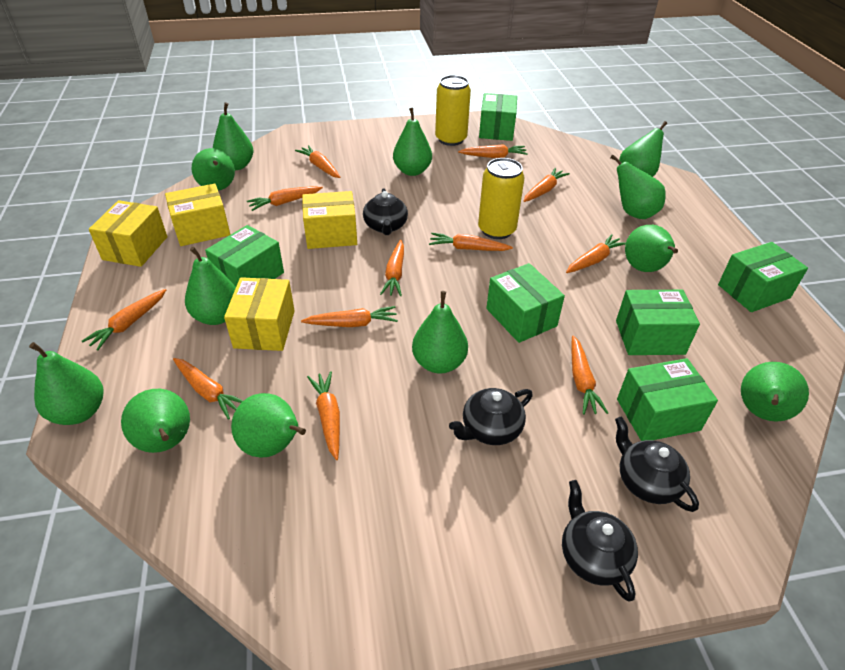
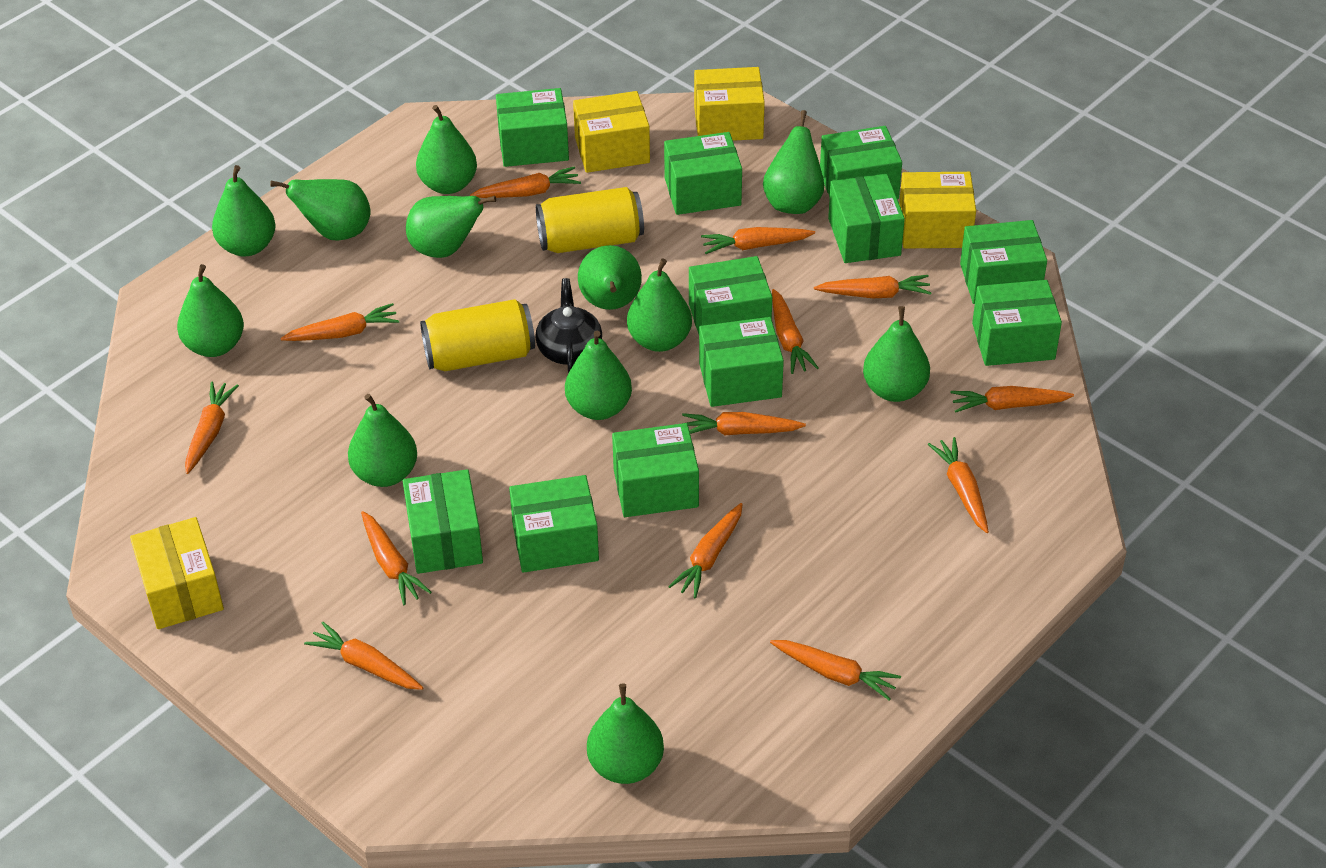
black teapot: [363,188,408,235] [449,388,533,445] [562,480,638,601] [615,416,699,512] = 4 -> [535,278,602,373] = 1
green box: [205,225,284,287] [479,93,517,141] [486,263,565,343] [616,290,700,355] [617,358,718,441] [718,242,808,312] = 6 -> [403,469,483,574] [496,88,569,167] [509,475,599,573] [612,423,699,517] [664,132,742,215] [689,256,772,334] [699,317,784,407] [820,126,902,199] [828,174,905,263] [960,220,1047,304] [972,280,1062,366] = 11
orange carrot: [82,289,166,350] [173,358,243,420] [247,186,323,211] [295,145,340,178] [301,306,398,327] [307,371,340,460] [380,240,404,296] [429,233,513,251] [458,144,528,158] [523,168,570,202] [566,234,626,273] [571,336,608,415] = 12 -> [185,382,239,474] [280,303,399,341] [304,622,423,690] [361,511,432,605] [470,166,581,198] [668,503,743,598] [682,412,806,435] [701,227,815,254] [770,640,901,701] [772,289,819,374] [814,275,931,298] [928,437,989,533] [950,386,1074,413] = 13

